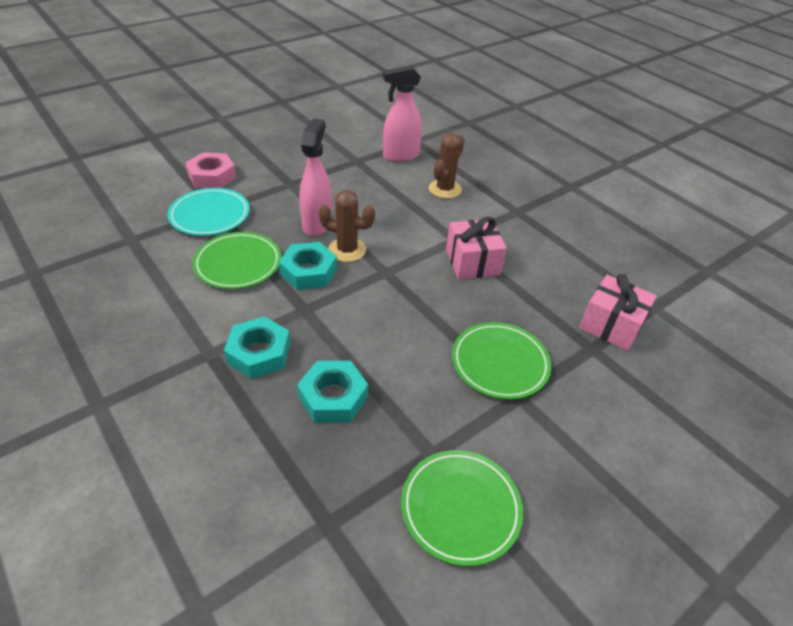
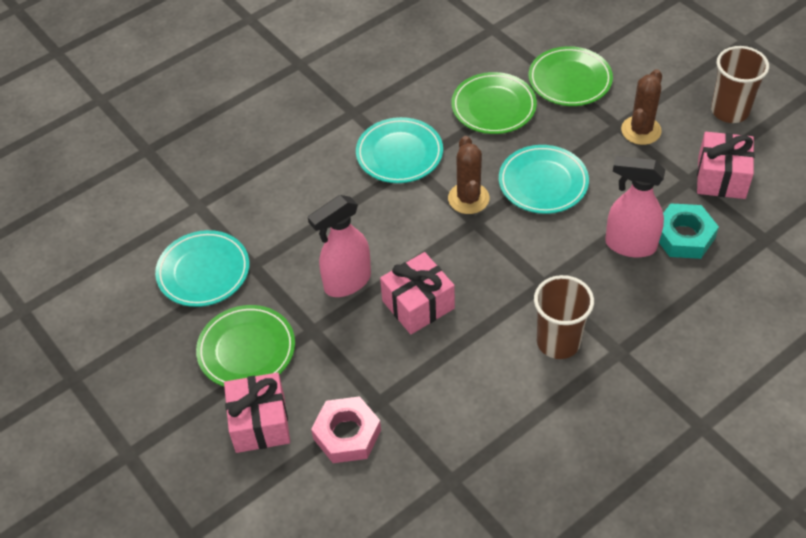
brown cup: none = 0 -> [534,275,594,359] [711,46,769,123] = 2
pink gift: [446,217,507,280] [579,274,657,351] = 2 -> [224,372,290,453] [380,252,455,334] [697,132,754,199] = 3
turquoise nut: [224,316,291,379] [279,242,337,290] [297,361,368,423] = 3 -> [659,203,719,259] = 1
turquoise plate: [168,188,250,236] = 1 -> [155,230,249,307] [356,117,443,183] [499,145,589,214] = 3

